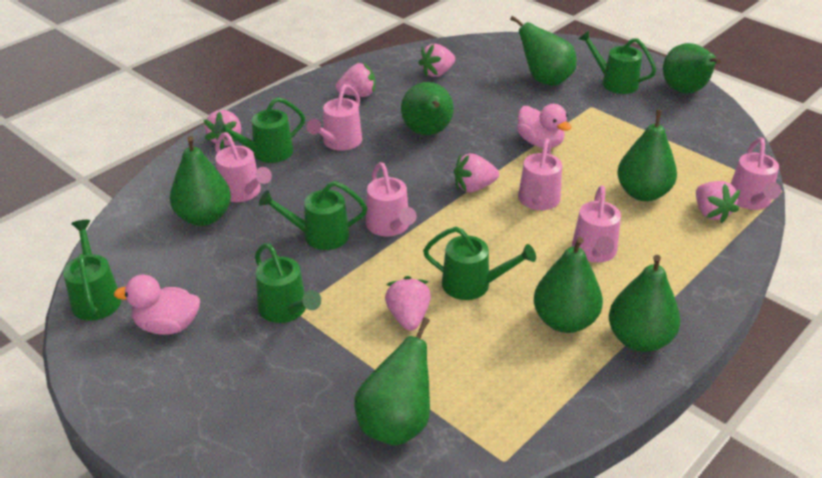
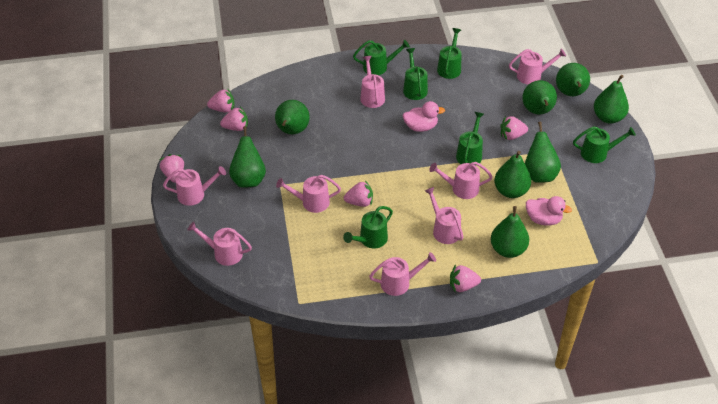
pink watering can: [215,132,272,202] [307,84,362,151] [366,162,417,236] [518,138,562,210] [572,185,621,262] [731,137,781,210] = 6 -> [163,166,226,206] [187,222,252,266] [276,175,341,213] [360,56,385,108] [369,252,436,296] [425,187,464,244] [429,162,493,199] [509,49,566,85] = 8

